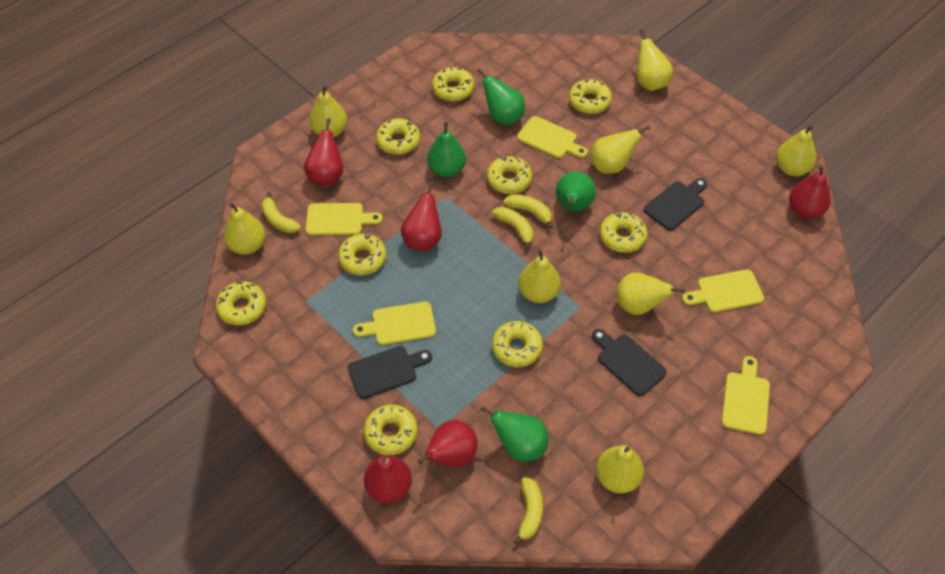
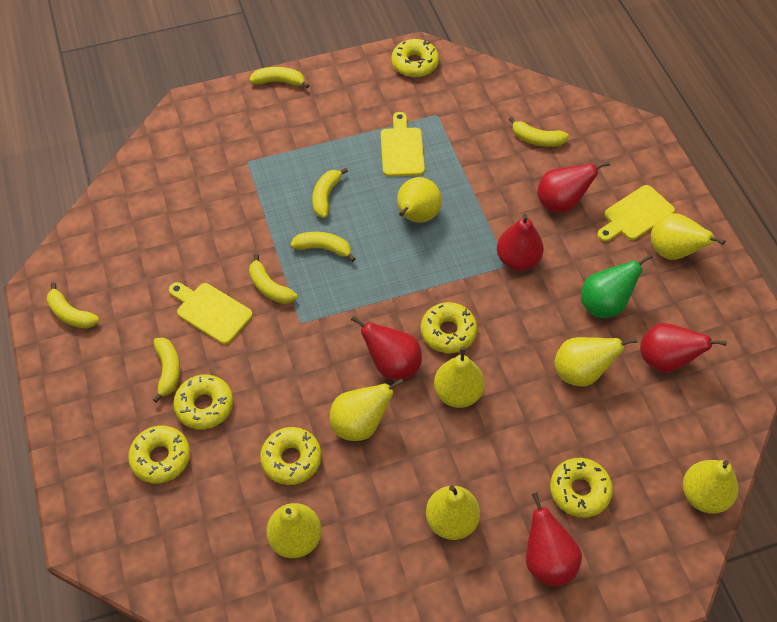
black cutting board: [348,346,432,399] [592,329,667,396] [644,178,707,231] = 3 -> none = 0
green pear: [427,122,466,177] [477,68,525,125] [481,406,549,461] [556,171,596,211] = 4 -> [581,254,653,318] = 1
yellow banana: [261,192,301,233] [492,207,534,249] [503,194,553,228] [513,477,543,545] = 4 -> [46,282,100,329] [153,337,180,403] [249,67,309,88] [249,254,297,304] [290,232,356,262] [312,168,348,218] [509,117,569,147] = 7
yellow cutting board: [306,203,383,235] [353,302,436,345] [517,116,588,158] [682,269,764,312] [722,356,770,435] = 5 -> [169,282,253,344] [381,112,425,177] [597,185,675,242] = 3
yellow donut: [216,281,266,325] [338,233,386,275] [364,405,418,455] [376,119,420,155] [432,67,474,101] [487,156,532,194] [492,321,543,367] [569,79,612,114] [600,212,647,253] = 9 -> [128,426,190,484] [173,374,233,430] [260,427,321,485] [391,39,439,77] [421,302,477,353] [550,458,613,518] = 6

